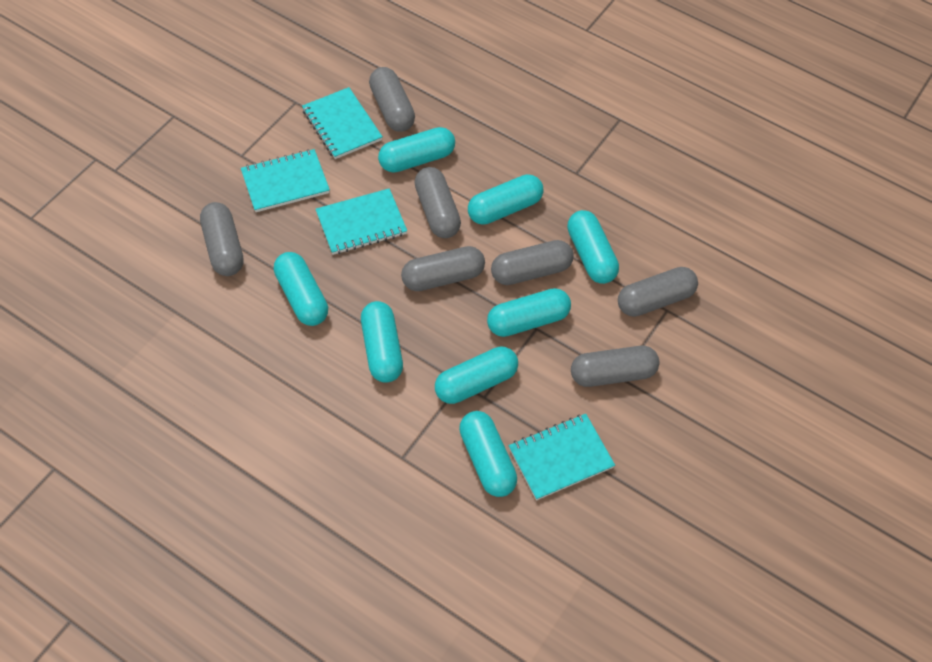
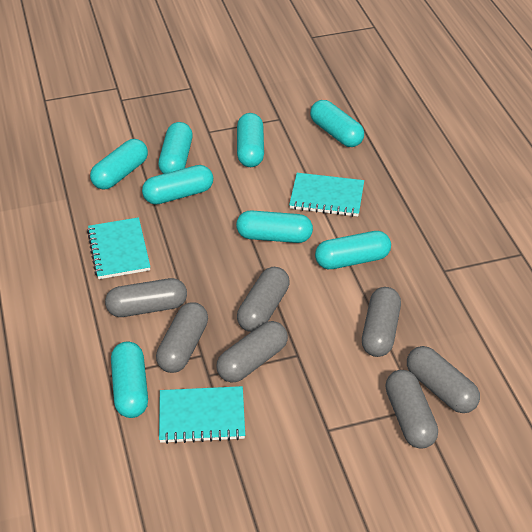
turquoise notebook: [241,149,330,212] [302,87,383,159] [316,188,407,255] [509,414,615,500] = 4 -> [87,217,150,279] [159,386,245,444] [289,173,364,217] = 3

